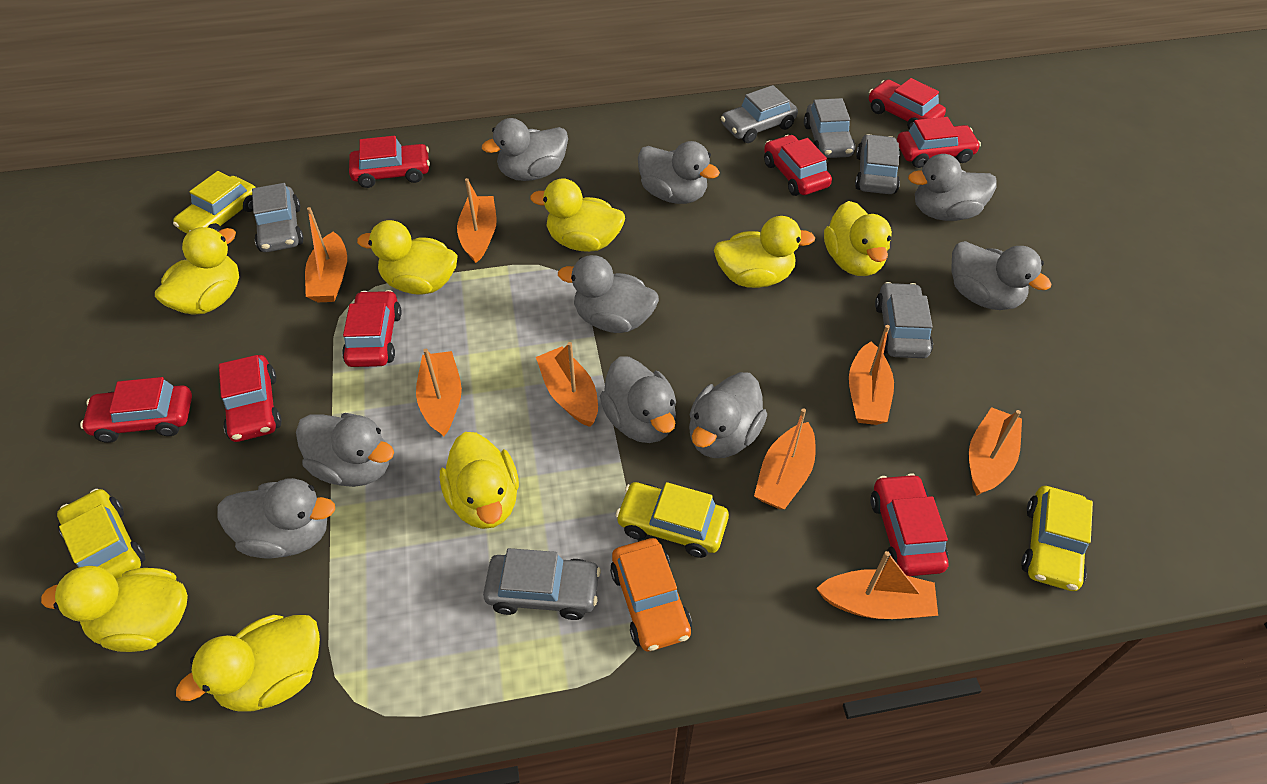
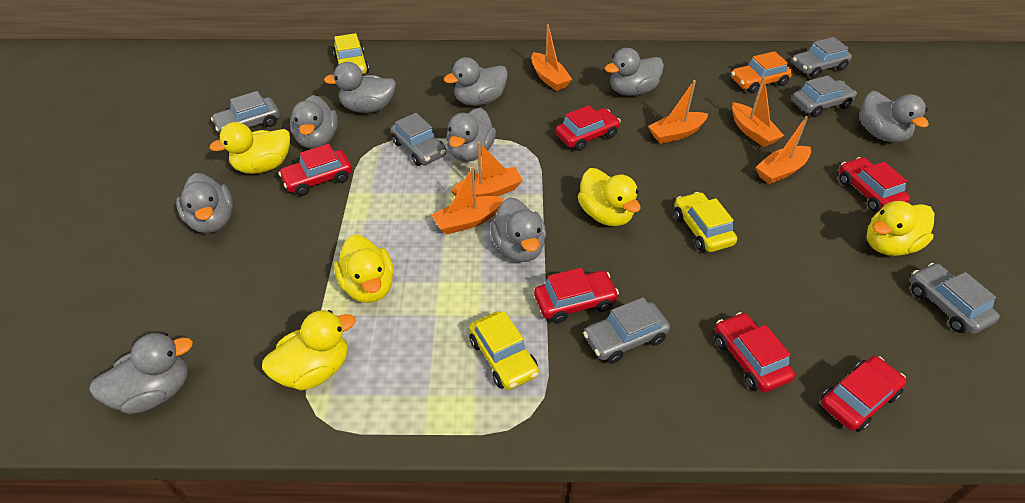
orange boat: [305,207,347,302] [416,349,462,436] [457,178,497,263] [536,342,598,427] [754,408,816,509] [816,551,938,619] [849,325,894,425] [969,407,1022,496] = 8 -> [432,166,504,234] [451,142,523,197] [531,24,572,91] [648,80,708,144] [732,76,784,147] [756,116,811,184] = 6
red car: [80,377,192,443] [219,355,282,442] [342,290,402,367] [349,136,430,188] [764,135,832,196] [869,78,946,129] [870,473,948,576] [897,117,981,168] = 8 -> [279,144,352,196] [534,268,619,324] [555,105,621,151] [715,312,795,392] [821,356,907,432] [839,157,910,212] = 6
yellow car: [57,489,146,579] [173,171,256,234] [616,482,729,558] [1021,486,1093,591] = 4 -> [333,33,369,74] [469,311,539,390] [674,192,737,252] = 3
yellow duck: [41,566,188,652] [155,227,239,315] [176,615,320,711] [357,220,458,295] [440,432,519,529] [530,178,625,252] [714,216,815,288] [824,201,892,276] = 8 -> [210,122,290,174] [262,310,356,390] [334,235,394,303] [578,168,641,226] [866,201,934,256] = 5

